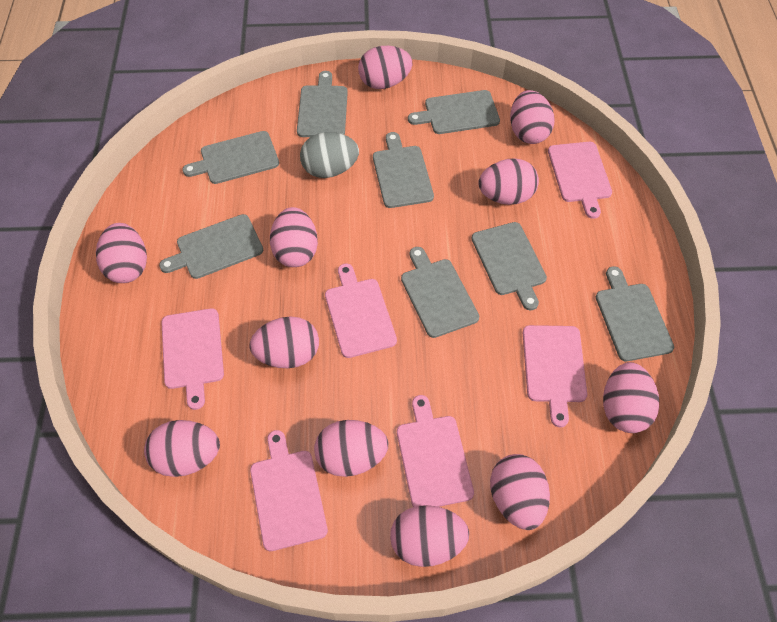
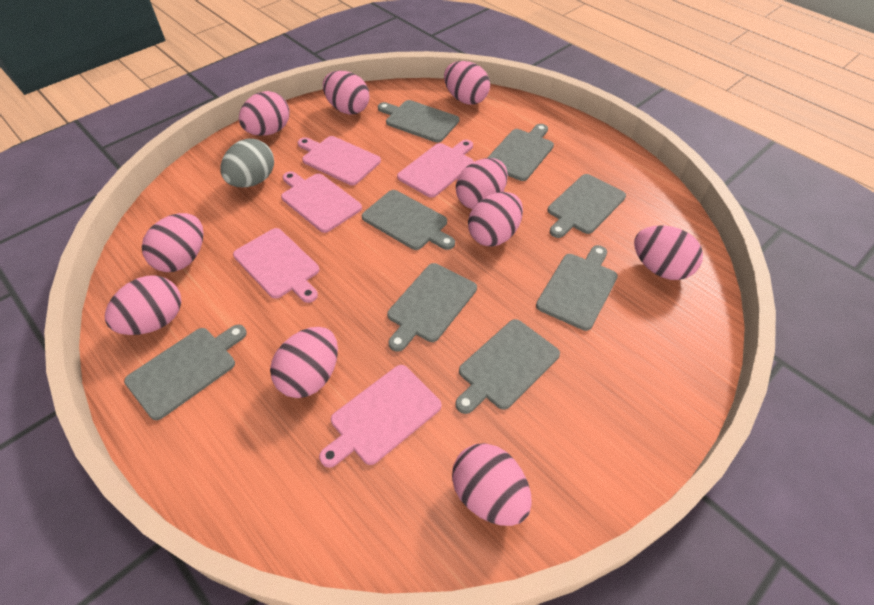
pink cutting board: [162,308,224,410] [250,430,328,551] [325,264,397,358] [397,395,474,507] [523,325,587,427] [548,142,612,219] = 6 -> [233,228,319,303] [281,171,362,233] [298,136,381,185] [319,365,441,468] [397,140,474,198] = 5
pink egg: [96,223,147,283] [144,420,220,477] [249,316,319,368] [270,207,318,267] [314,420,389,477] [358,46,412,89] [390,505,469,567] [478,158,539,205] [490,454,550,530] [510,90,554,144] [603,362,659,433] = 11 -> [105,276,181,335] [142,213,204,272] [239,91,290,136] [270,327,338,398] [323,71,369,115] [444,61,490,105] [452,443,532,526] [456,158,508,209] [468,192,523,247] [634,225,703,280] = 10

